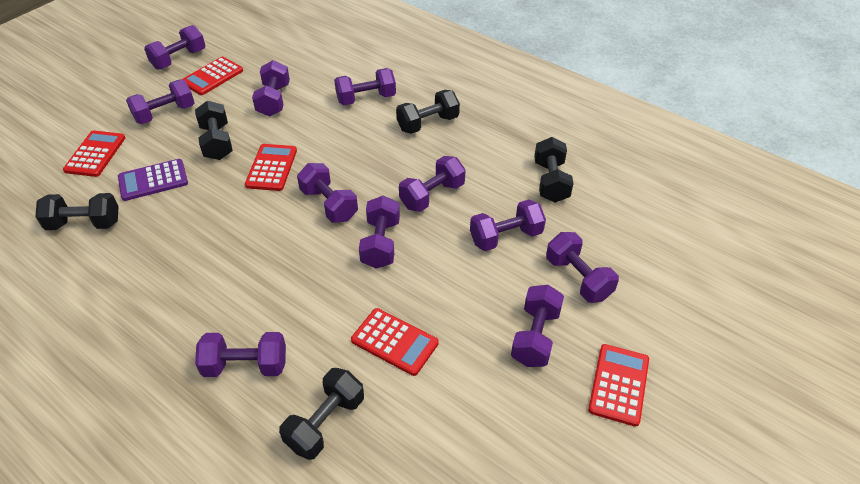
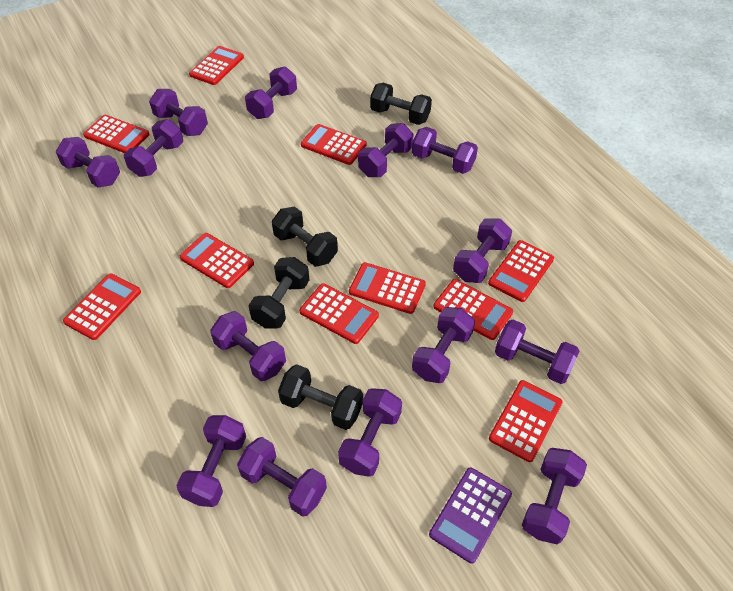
black dumbbell: [35,193,119,230] [195,101,233,160] [279,368,364,460] [396,90,460,134] [534,137,574,203] = 5 -> [249,257,309,329] [272,207,338,267] [278,364,363,430] [370,83,432,125] = 4
purple dumbbell: [126,79,195,124] [144,25,205,70] [195,332,286,377] [252,60,290,117] [297,163,358,223] [334,68,396,105] [359,195,400,269] [399,156,466,212] [470,199,546,251] [511,285,564,367] [546,232,619,303] = 11 -> [56,137,120,188] [124,119,183,177] [149,89,208,136] [176,415,246,507] [210,311,286,381] [237,437,327,517] [245,66,297,119] [338,388,402,477] [358,123,414,177] [412,127,478,174] [412,307,475,383] [453,218,512,283] [495,320,579,384] [522,448,587,544] = 14
red calculator: [63,130,125,177] [182,57,243,95] [245,144,297,191] [351,308,439,376] [588,344,649,427] = 5 -> [63,274,141,340] [83,115,150,153] [180,233,254,288] [189,46,244,85] [299,283,379,344] [301,124,367,165] [349,262,426,314] [433,279,513,340] [488,240,554,302] [489,380,563,462] = 10

